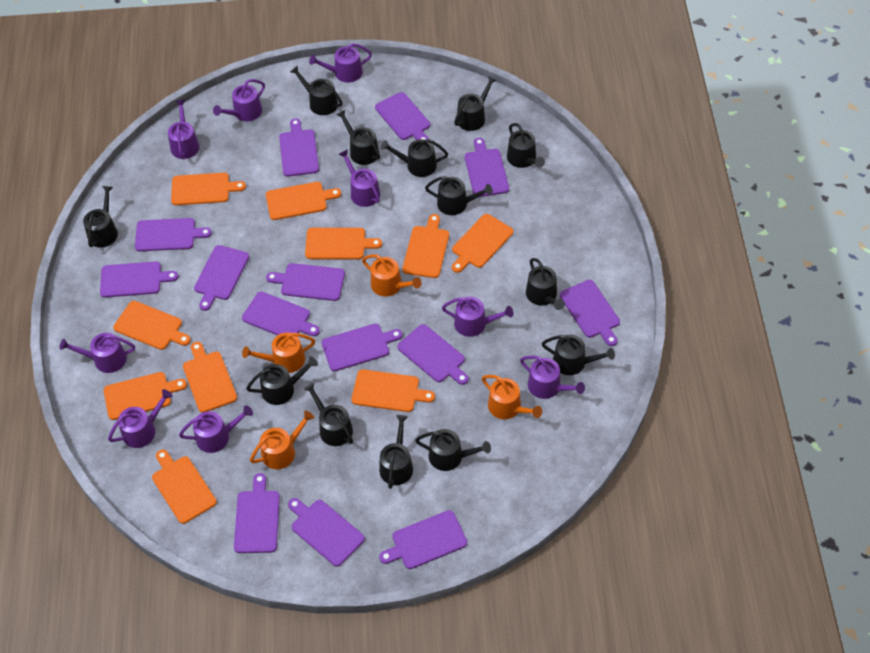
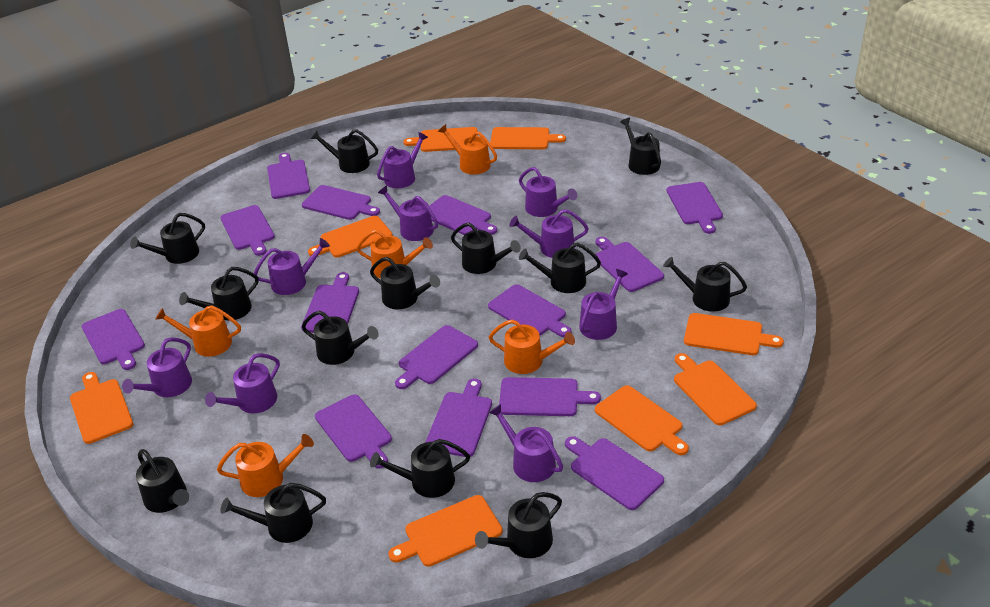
orange cutting board: [103,372,187,420] [113,301,191,350] [152,450,217,524] [171,173,246,205] [183,342,237,413] [266,182,341,220] [305,228,382,259] [351,369,435,412] [402,214,449,278] [452,214,513,273] = 10 -> [70,372,133,444] [308,216,393,257] [388,495,503,567] [403,127,478,152] [490,127,566,149] [595,385,689,455] [674,353,757,425] [684,313,784,355] = 8
orange watering can: [242,333,315,373] [250,411,314,469] [362,254,422,296] [482,375,542,419] = 4 -> [155,306,241,357] [217,434,314,497] [356,230,433,278] [438,124,497,174] [489,320,575,374] = 5

